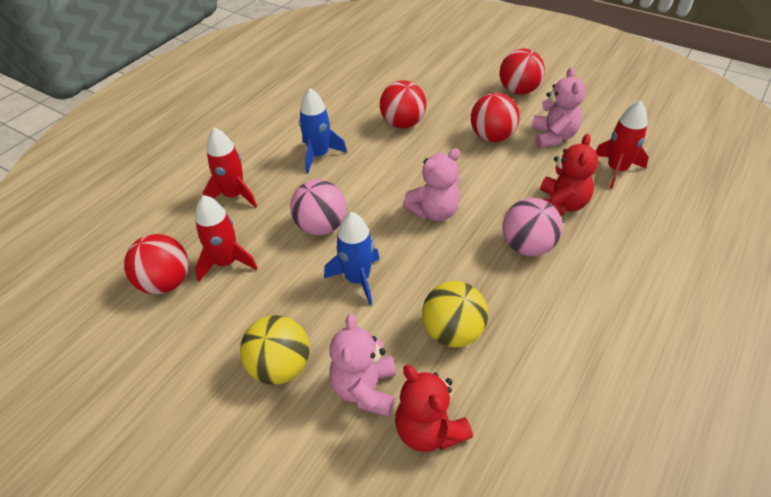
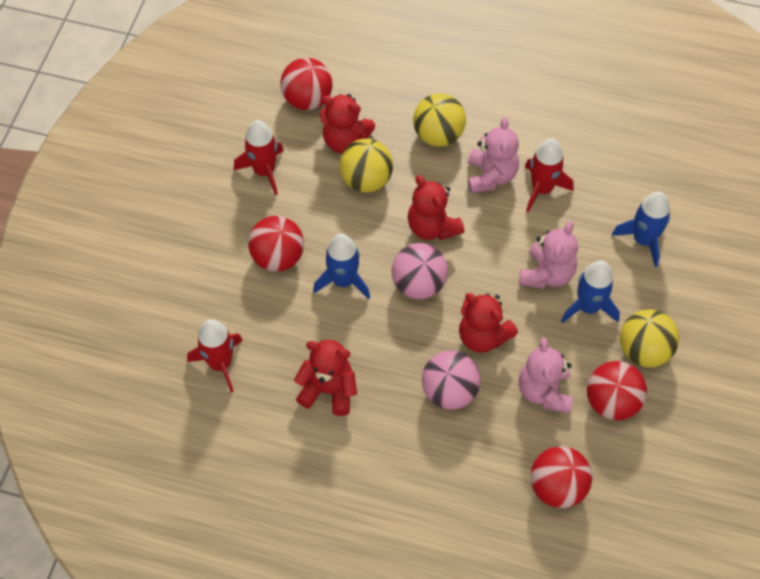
blue rocket: [299,88,347,173] [324,212,380,305] = 2 -> [313,234,370,299] [561,261,620,323] [612,191,670,267] = 3
red teddy bear: [395,365,473,452] [540,134,598,215] = 2 -> [294,340,357,416] [320,94,375,154] [408,175,465,240] [459,293,518,353] = 4
yellow ball: [240,315,310,385] [422,281,488,347] = 2 -> [339,138,393,192] [413,93,466,147] [620,309,679,367] = 3

